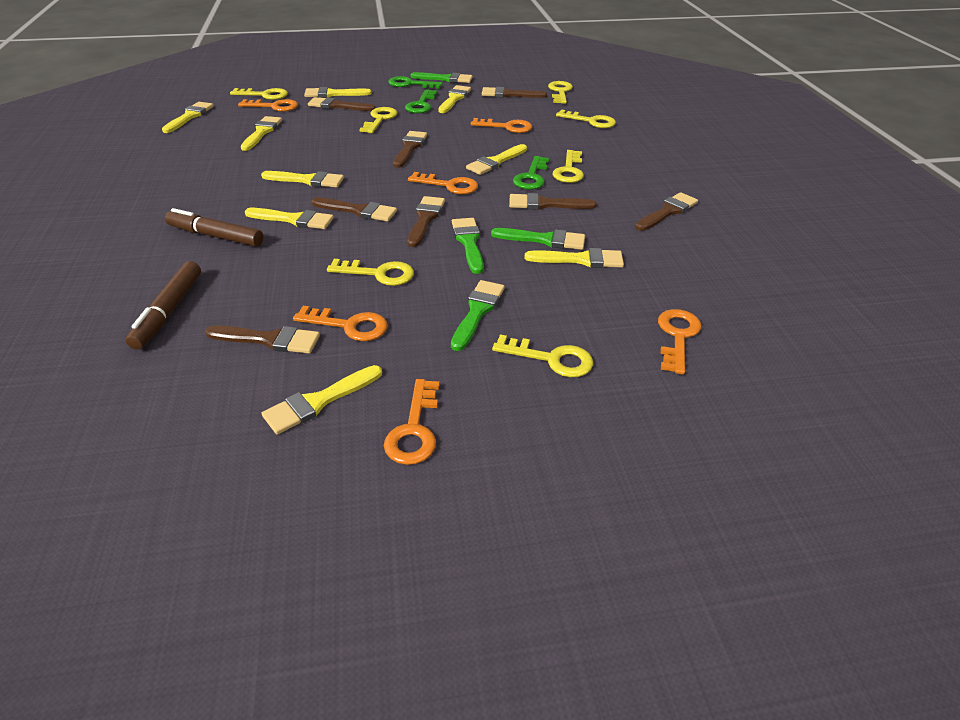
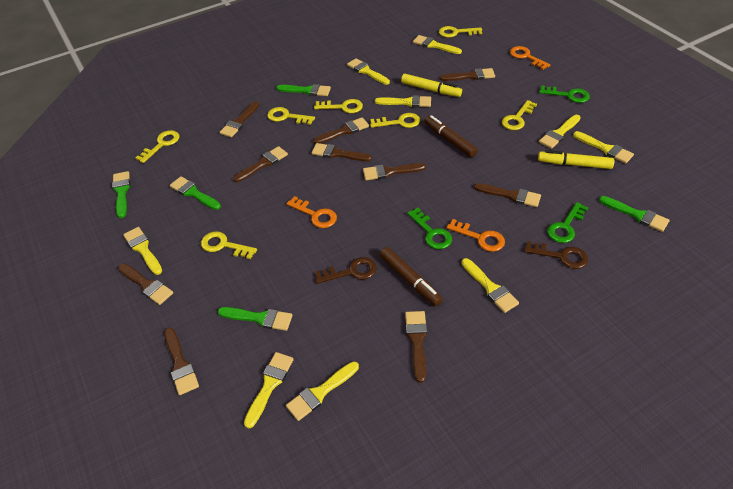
brown brush: [205,325,320,354] [308,97,376,111] [311,197,397,222] [393,131,427,168] [407,196,445,247] [482,87,547,98] [509,193,597,210] [635,192,698,231] = 8 -> [118,263,173,305] [165,328,199,395] [220,101,259,137] [233,146,288,182] [311,143,372,161] [313,117,369,144] [363,163,426,180] [405,311,427,383] [440,68,495,81] [474,183,541,207] = 10
brown key: none = 0 -> [315,257,377,284] [524,241,588,269] = 2
green brush: [410,72,473,83] [451,280,505,351] [452,218,484,274] [491,228,585,250] = 4 -> [112,171,130,218] [170,176,221,210] [218,307,293,331] [276,84,331,96] [599,196,670,232] = 5
orange key: [238,99,298,112] [293,306,388,341] [384,379,439,465] [408,172,478,194] [471,118,532,133] [658,309,701,375] = 6 -> [286,196,337,228] [447,219,505,252] [510,46,550,70] = 3
yellow marker: none = 0 -> [401,74,462,97] [538,150,614,169] = 2

